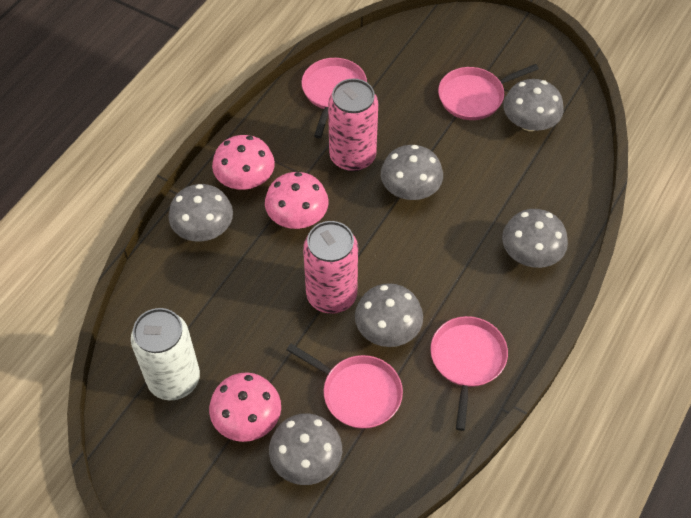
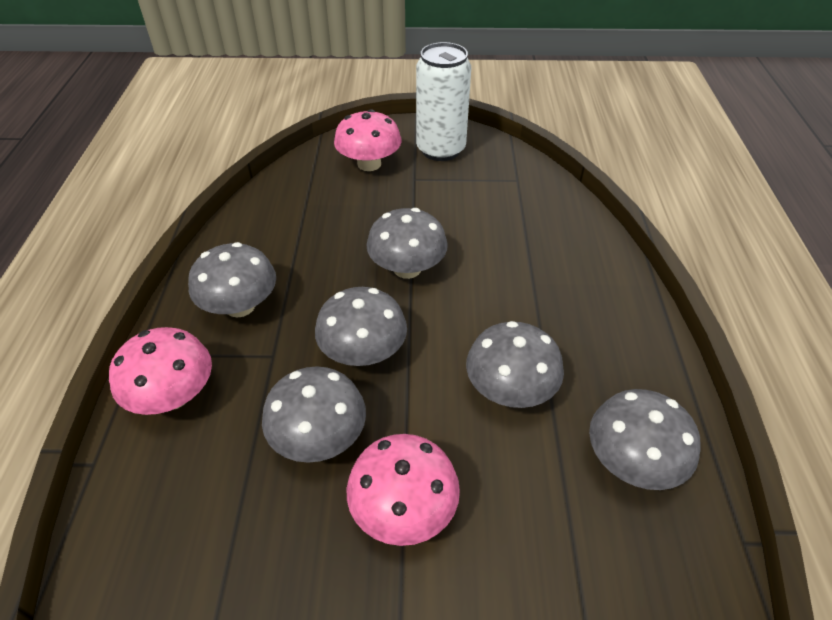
pink can: [303,221,358,314] [328,79,378,172] = 2 -> none = 0
pink pan: [286,344,403,429] [302,58,367,138] [430,316,508,431] [438,64,539,120] = 4 -> none = 0

